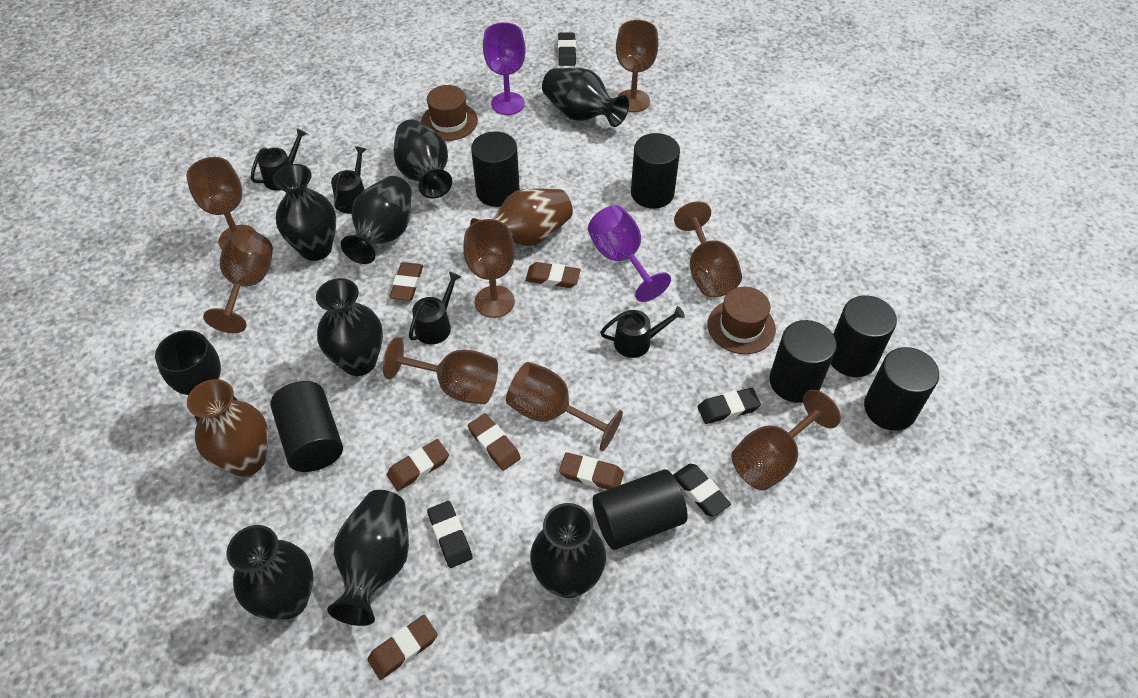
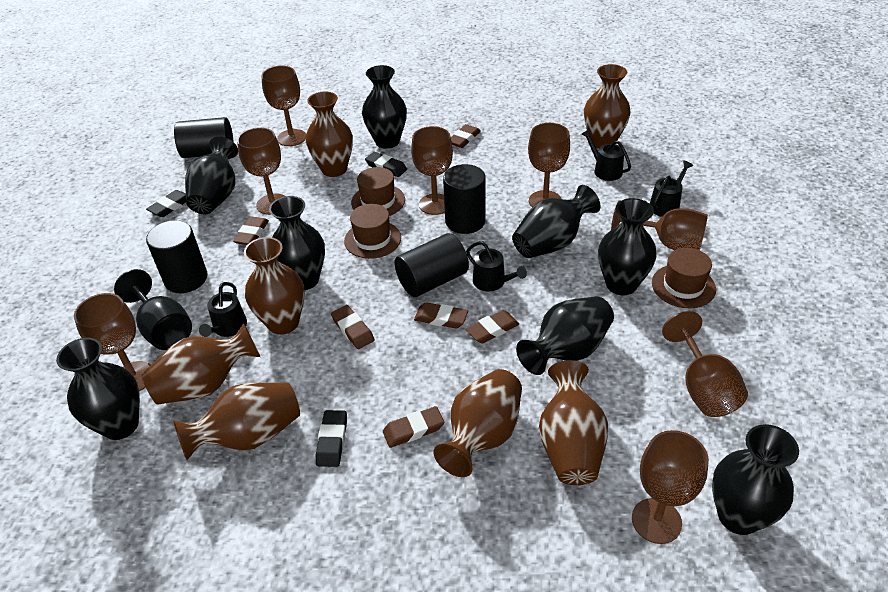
black cylinder: [270,381,343,472] [471,131,520,207] [593,469,688,550] [631,133,680,209] [769,320,837,403] [831,295,897,377] [864,347,939,431] = 7 -> [146,220,207,293] [174,117,234,158] [394,233,469,297] [443,164,486,234] = 4
black eraser: [427,501,473,568] [558,32,576,66] [673,464,731,517] [698,388,761,424] = 4 -> [146,190,186,217] [316,410,347,467] [365,152,407,177] = 3
brown hat: [421,85,478,141] [708,287,776,354] = 2 -> [344,204,401,259] [351,167,405,216] [652,248,716,308] = 3
brown vase: [187,379,269,477] [470,188,573,246] = 2 -> [141,323,260,405] [173,382,300,460] [244,237,305,335] [306,92,353,177] [433,369,522,477] [539,360,608,485] [584,64,631,149] = 7
purple goblet: [483,22,526,115] [588,205,671,302] = 2 -> none = 0

